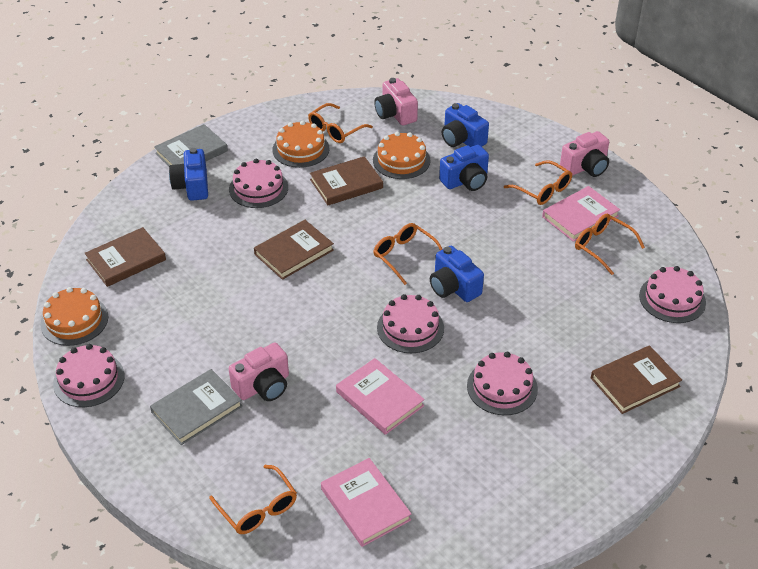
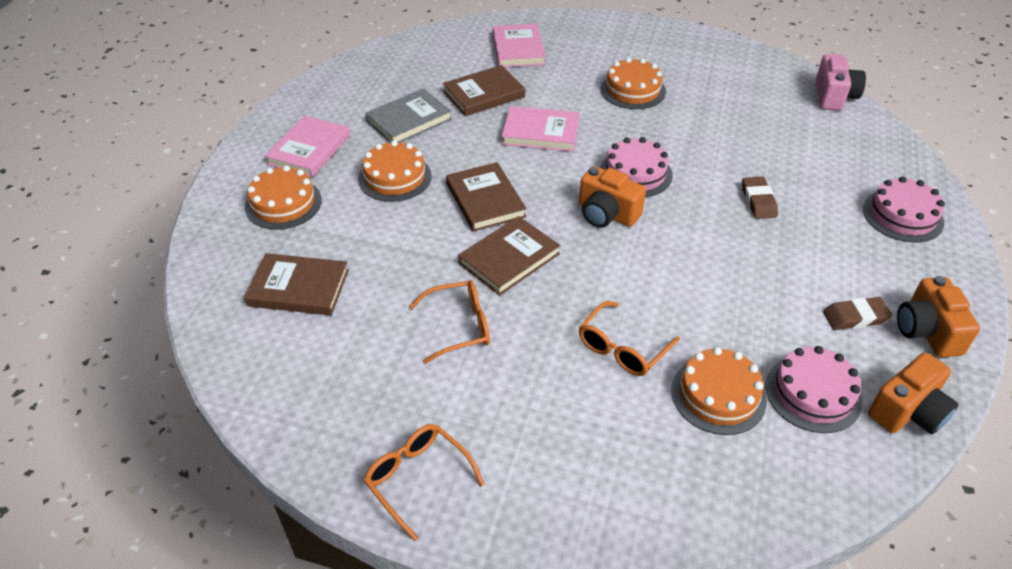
blue camera: [169,148,208,201] [430,246,484,302] [439,145,489,191] [442,103,489,147] = 4 -> none = 0
brown eraser: none = 0 -> [742,177,778,219] [823,297,892,330] = 2
grey book: [150,369,243,445] [154,124,228,166] = 2 -> [365,88,452,143] = 1
orange cake: [40,287,108,346] [273,121,329,168] [373,132,430,179] = 3 -> [245,165,322,230] [358,140,432,202] [600,57,666,109] [671,347,767,435] = 4
orange camera: none = 0 -> [579,166,646,228] [868,352,959,434] [897,276,980,357] = 3
orange glasses: [209,465,297,534] [308,103,373,143] [373,223,442,285] [504,160,572,205] [575,214,645,275] = 5 -> [364,424,485,541] [409,280,490,364] [579,301,680,376] = 3
pink cake: [53,344,125,407] [229,159,288,208] [377,294,444,353] [467,352,538,415] [639,266,706,323] = 5 -> [600,137,673,197] [765,346,862,433] [863,177,945,243] = 3
pink camera: [229,342,289,401] [374,78,418,126] [560,131,609,177] = 3 -> [816,54,866,111] = 1

